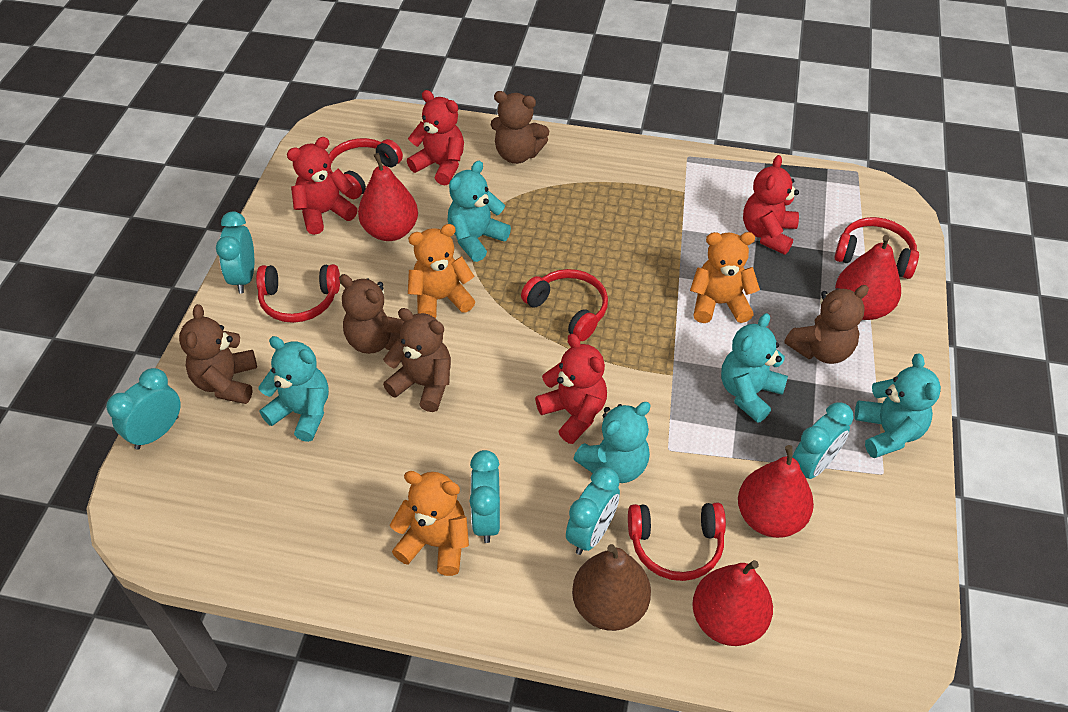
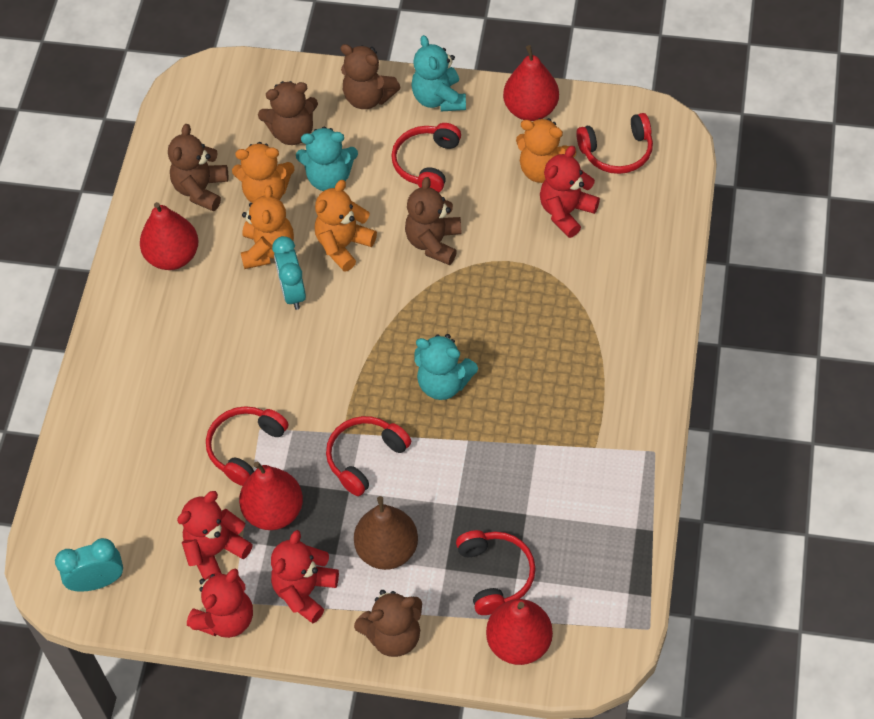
orange teddy bear: [390,471,469,576] [408,224,475,319] [690,232,760,323] = 3 -> [232,142,294,203] [241,185,294,269] [315,180,377,272] [516,118,576,183] = 4
turquoise clock: [106,368,181,450] [216,212,254,293] [469,450,500,543] [566,467,620,555] [792,402,854,479] = 5 -> [55,538,123,592] [272,236,306,310] = 2
turquoise teddy bear: [258,336,329,442] [448,161,511,262] [573,402,650,483] [721,313,788,423] [855,353,941,458] = 5 -> [296,127,358,191] [412,35,466,111] [414,334,478,400] = 3

